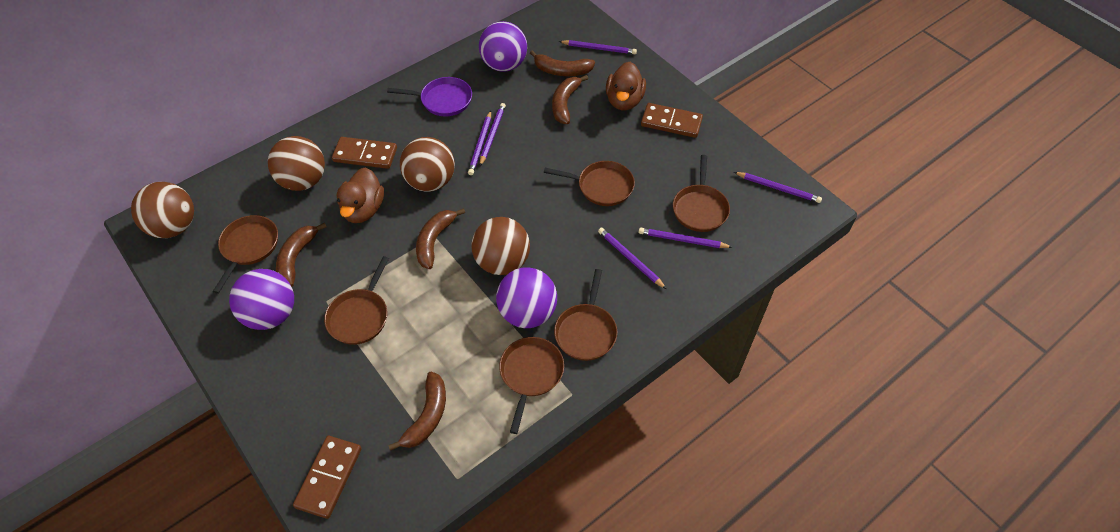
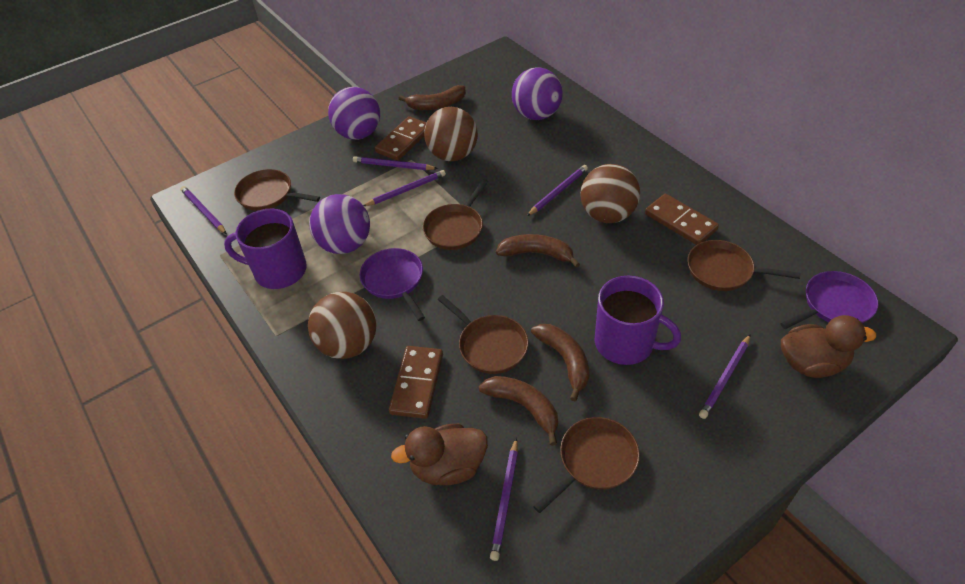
brown ball: [131,182,194,238] [268,136,325,191] [400,137,455,192] [471,217,530,275] = 4 -> [308,292,376,359] [424,107,478,161] [580,164,640,223] = 3
brown banana: [276,223,327,287] [388,372,446,451] [416,208,465,269] [530,50,595,76] [552,75,589,124] = 5 -> [399,85,466,110] [479,376,558,446] [496,234,580,268] [531,324,589,401] = 4
brown pan: [213,215,278,294] [324,256,389,345] [499,337,564,434] [544,161,635,206] [554,269,617,361] [673,155,730,232] = 6 -> [234,169,320,211] [423,179,488,250] [438,295,529,374] [533,417,640,513] [688,240,801,291] = 5
purple mug: none = 0 -> [224,209,307,289] [594,276,681,365] = 2
purple pan: [387,77,472,116] = 1 -> [360,248,425,321] [780,271,878,329] = 2

